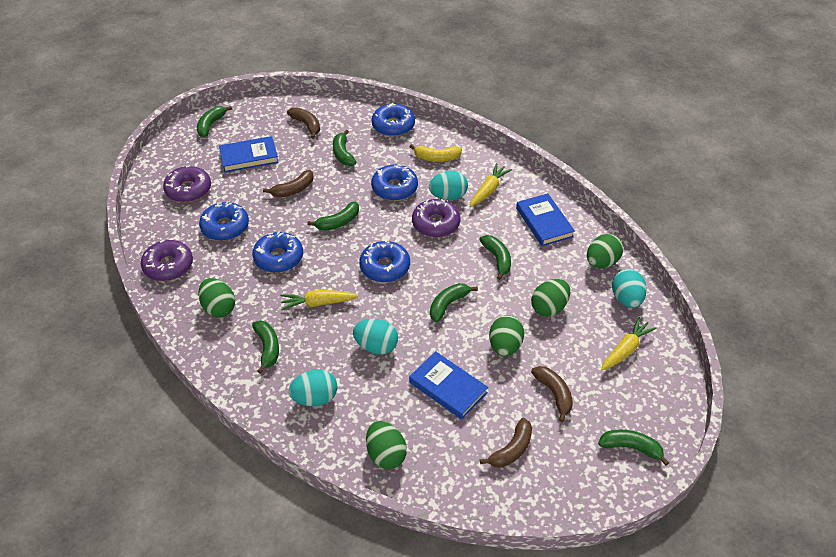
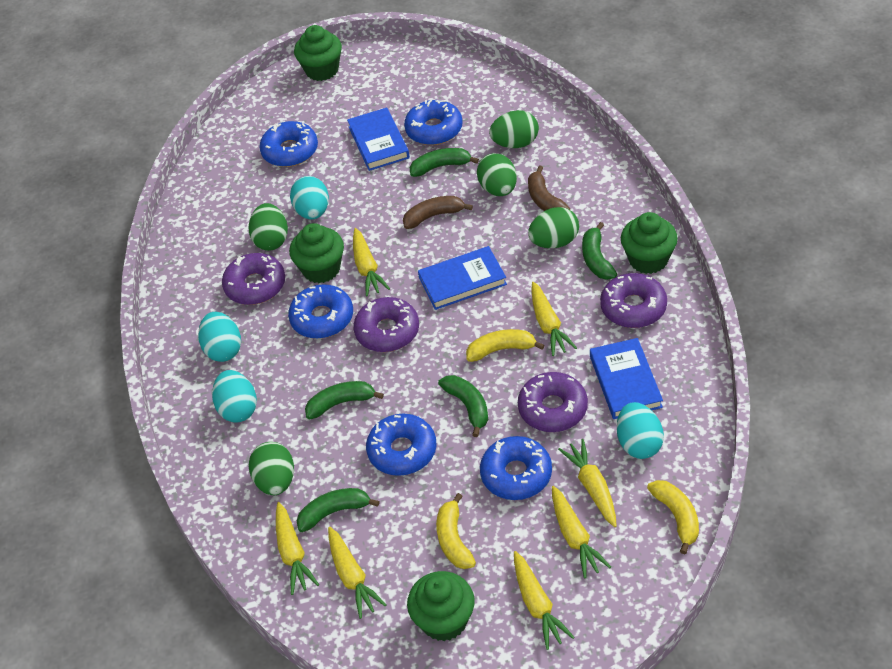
brown banana: [263,170,314,198] [287,107,320,139] [480,418,532,468] [531,366,573,422] = 4 -> [403,196,473,229] [528,165,570,211] = 2
green banana: [197,106,232,137] [252,320,279,374] [307,201,359,231] [333,130,356,166] [430,283,478,322] [479,235,511,280] [598,430,669,466] = 7 -> [297,488,380,532] [305,381,384,419] [410,148,479,177] [438,375,488,437] [582,222,617,280] = 5
green cupcake: none = 0 -> [289,223,344,283] [294,25,342,81] [407,571,475,641] [621,212,678,274] = 4
purple donut: [141,240,193,281] [163,165,211,202] [412,199,460,237] = 3 -> [222,253,285,305] [353,297,419,352] [518,372,588,432] [600,273,667,328] = 4
yellow banana: [410,144,462,162] = 1 -> [436,493,476,569] [466,329,545,362] [647,480,699,554] = 3
yellow carrot: [281,290,359,310] [470,163,512,207] [601,317,657,371] = 3 -> [276,502,319,595] [328,527,386,619] [353,228,390,296] [514,551,575,650] [531,282,577,356] [552,486,611,578] [558,439,617,527] = 7

